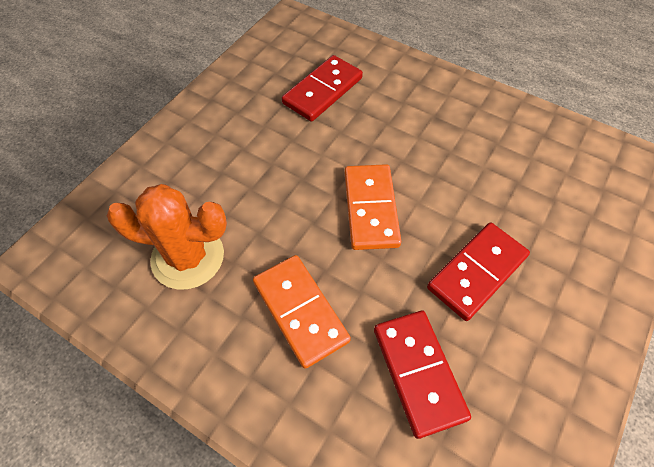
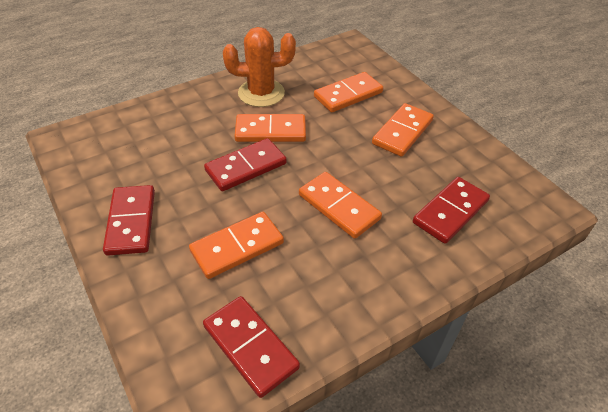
orange domino: [253,255,351,369] [344,164,401,250] = 2 -> [189,212,284,279] [234,114,306,142] [299,172,382,239] [314,72,383,112] [372,103,434,157] = 5
red domino: [282,55,363,121] [374,311,471,439] [427,223,530,321] = 3 -> [103,185,155,256] [203,296,300,398] [204,138,287,191] [413,177,490,244] = 4

